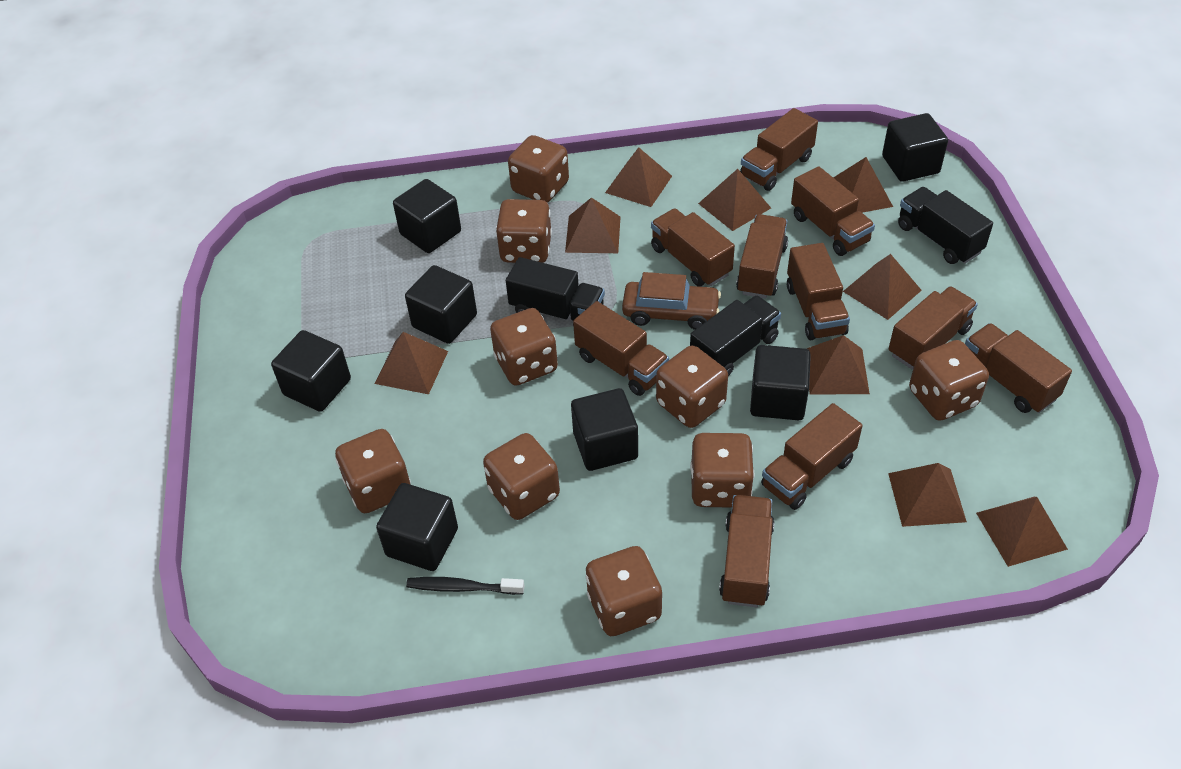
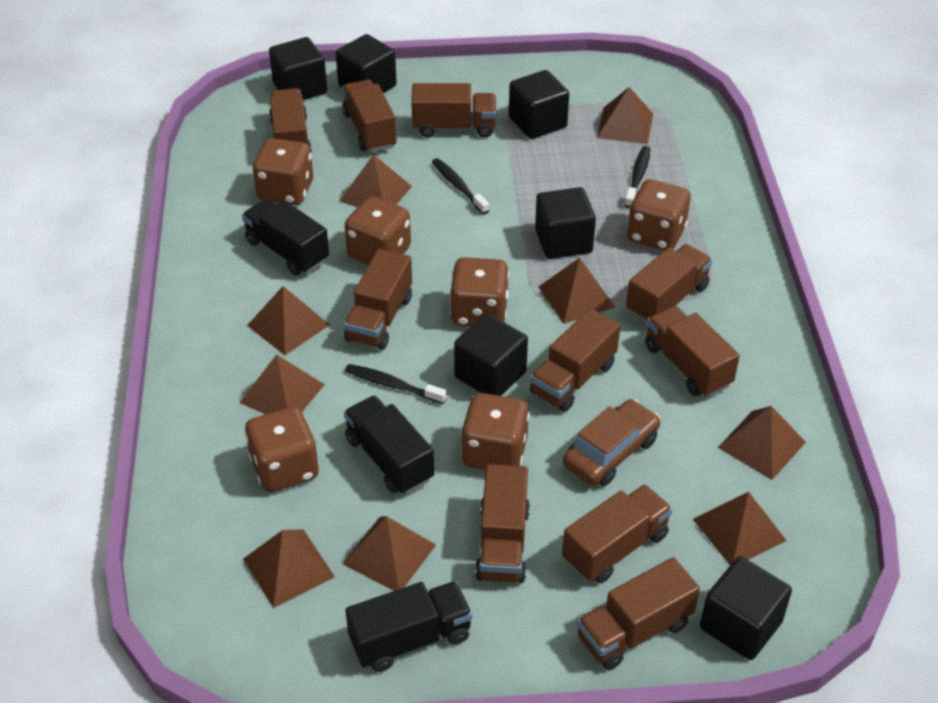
black cube: [271,330,351,412] [376,483,458,571] [393,179,461,253] [405,265,477,344] [571,388,638,471] [750,345,811,420] [882,113,948,182] = 7 -> [269,37,327,100] [336,34,397,93] [454,314,528,396] [509,70,569,139] [535,187,596,259] [700,556,792,660] = 6
black toothbrush: [406,577,525,595] = 1 -> [345,364,447,404] [432,158,490,214] [624,146,650,208] = 3
brown dice: [335,429,411,513] [483,433,560,520] [490,308,558,386] [496,199,552,263] [508,135,569,203] [586,546,662,636] [656,345,728,428] [690,433,754,508] [909,340,989,421] = 9 -> [245,407,319,492] [253,138,313,205] [345,196,411,265] [450,257,509,327] [461,393,529,470] [627,179,691,251] = 6

